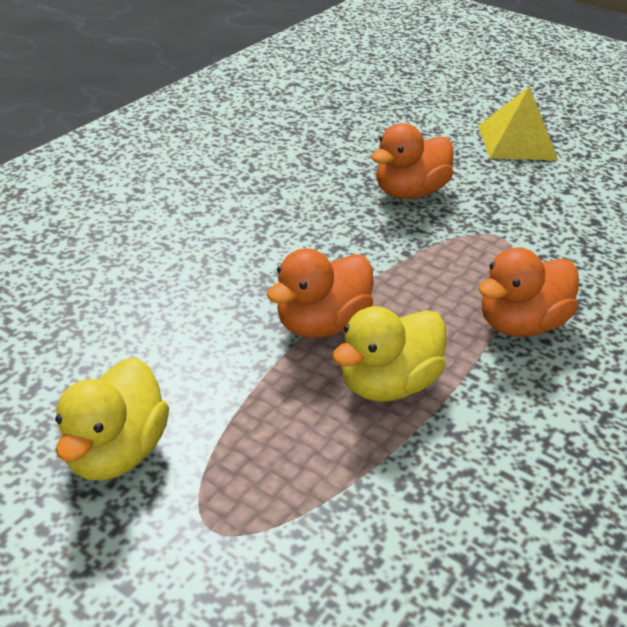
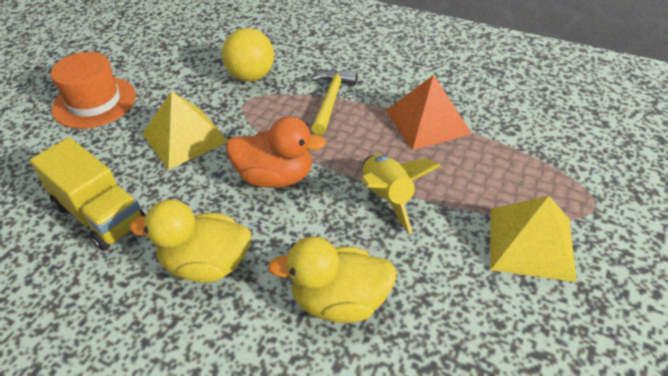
orange duck: [267,248,374,338] [371,123,454,199] [478,248,579,337] = 3 -> [226,116,326,188] = 1
orange hat: none = 0 -> [51,52,136,129] = 1
orange pyramid: none = 0 -> [386,75,472,150] = 1
yellow ball: none = 0 -> [222,28,274,81] = 1
yellow hammer: none = 0 -> [311,70,358,135] = 1
yellow pyramid: [478,86,558,160] = 1 -> [142,91,228,170] [491,196,577,282] = 2
yellow rocket: none = 0 -> [361,154,440,234] = 1
yellow truck: none = 0 -> [30,137,146,251] = 1

